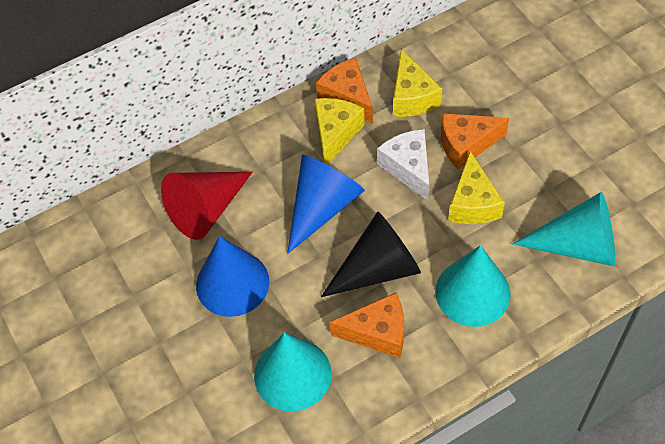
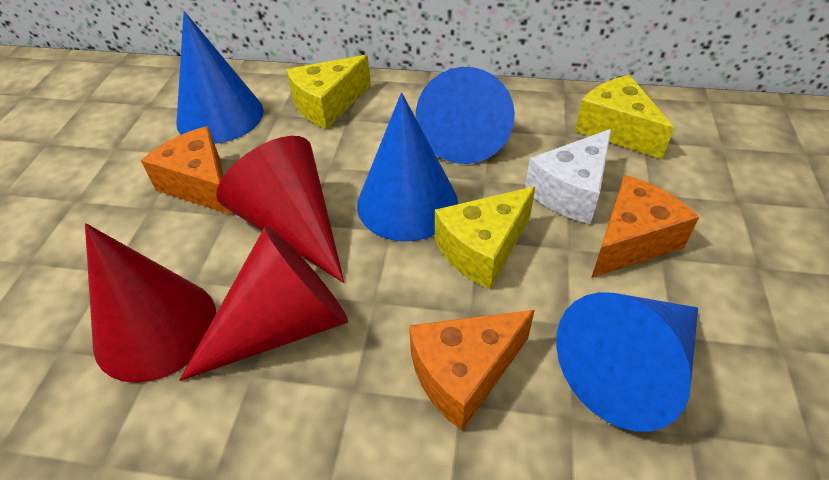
black cone: [321,212,421,297] = 1 -> none = 0
blue cone: [196,236,269,317] [287,155,365,254] = 2 -> [176,11,263,144] [357,93,458,241] [416,67,515,164] [556,292,698,432] = 4
red cone: [161,172,253,240] = 1 -> [85,223,216,383] [179,226,348,381] [216,136,344,283] = 3
turquoise cone: [254,333,332,411] [435,245,511,327] [512,192,615,266] = 3 -> none = 0

